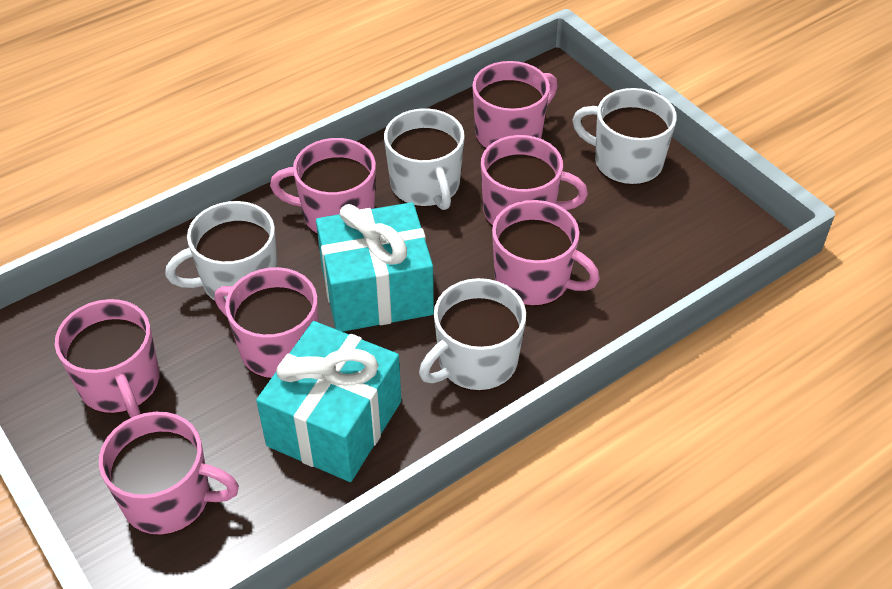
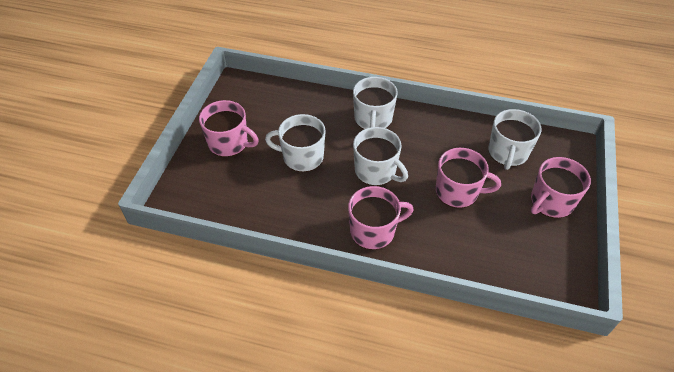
pink mug: [55,299,159,418] [99,412,239,536] [215,267,318,379] [270,138,376,235] [472,61,558,149] [481,135,588,227] [492,200,600,307] = 7 -> [199,100,259,157] [348,186,414,250] [436,148,501,208] [531,157,591,218] = 4
turquoise gift: [256,321,401,482] [316,202,434,332] = 2 -> none = 0

